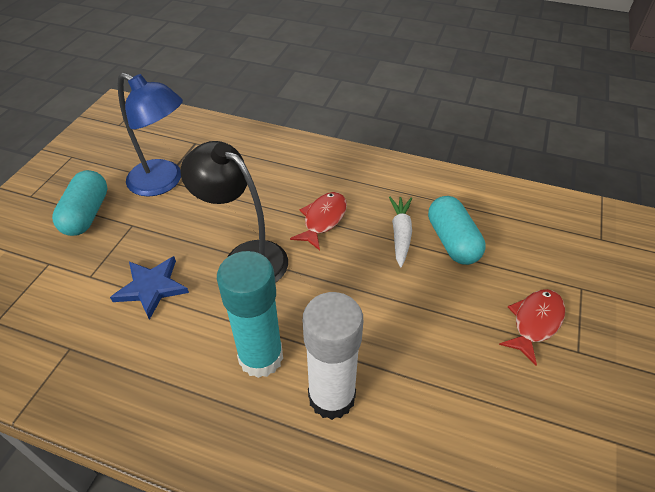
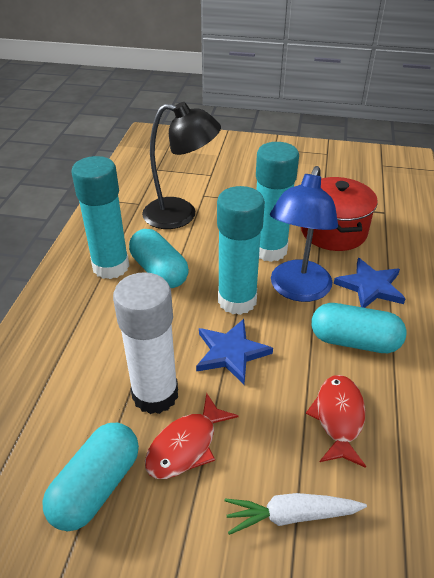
blue star: [110,256,189,320] = 1 -> [196,319,273,384] [334,258,406,308] = 2
red pot: none = 0 -> [301,177,378,251] = 1
turquoise capsule: [52,170,108,236] [428,196,485,265] = 2 -> [42,423,139,531] [129,229,189,288] [311,303,407,353] = 3
turquoise glue stick: [217,251,283,378] = 1 -> [72,156,129,279] [217,186,265,315] [256,142,299,262] = 3

